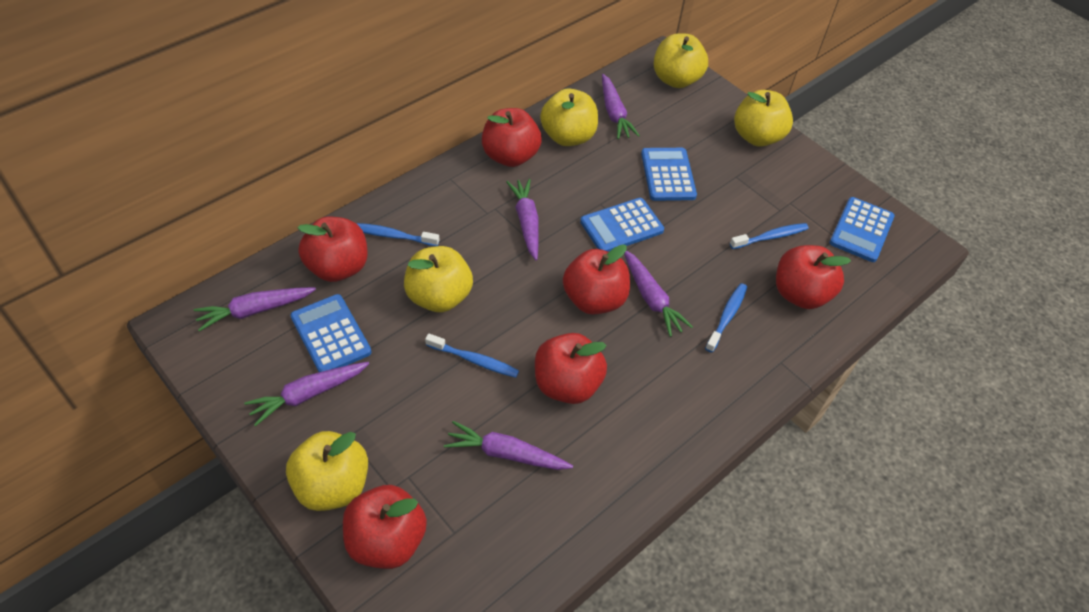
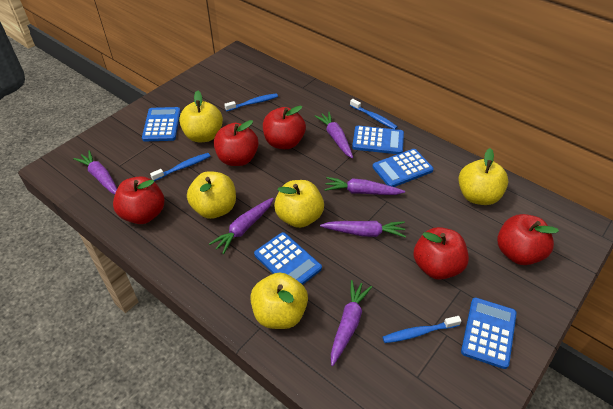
blue calculator: [290,294,371,372] [580,198,664,252] [641,148,697,201] [829,197,895,262] = 4 -> [142,107,181,141] [254,232,322,285] [352,126,404,154] [373,149,434,187] [461,297,517,369] = 5
red apple: [298,217,368,282] [343,485,427,569] [482,108,542,167] [535,333,607,404] [563,244,630,315] [776,245,851,309] = 6 -> [113,176,164,224] [214,120,259,166] [263,106,306,149] [413,227,469,280] [497,214,559,265] = 5

